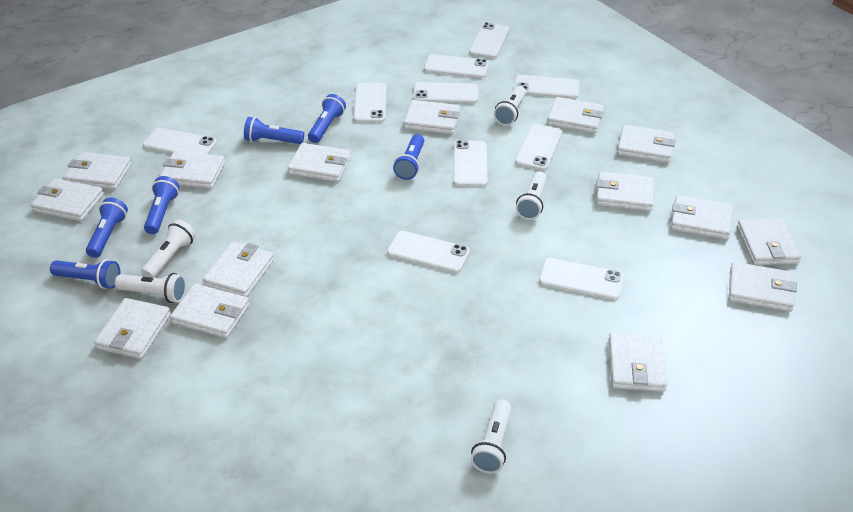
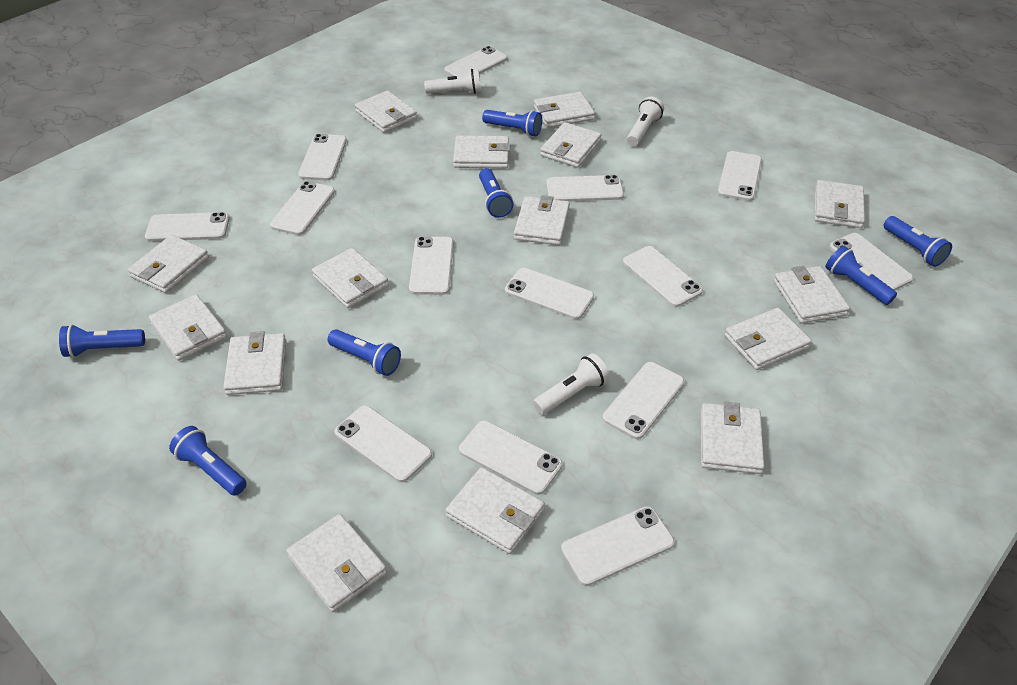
blue flashlight: [50,259,120,289] [86,198,128,258] [144,176,180,234] [244,117,304,144] [308,94,346,143] [393,134,424,180] = 6 -> [59,325,145,358] [169,426,247,496] [327,329,401,376] [479,168,513,218] [482,110,542,136] [825,246,897,305] [883,216,952,267] = 7
white flashlight: [115,273,186,303] [141,220,196,278] [471,400,511,474] [494,86,526,126] [516,171,547,220] = 5 -> [424,69,481,94] [533,353,610,415] [627,97,664,146] = 3
white phone: [143,128,217,154] [353,83,387,123] [387,231,470,273] [413,82,478,103] [424,54,489,78] [453,140,487,187] [469,22,510,58] [514,75,579,99] [515,124,562,170] [539,258,624,300] = 10 -> [145,212,230,241] [270,181,335,235] [298,134,347,181] [334,405,432,482] [409,236,454,295] [444,46,507,77] [459,420,563,495] [505,268,594,319] [546,175,624,201] [561,506,675,586] [602,362,684,439] [623,246,703,307] [718,151,762,201] [829,233,913,290] = 14

